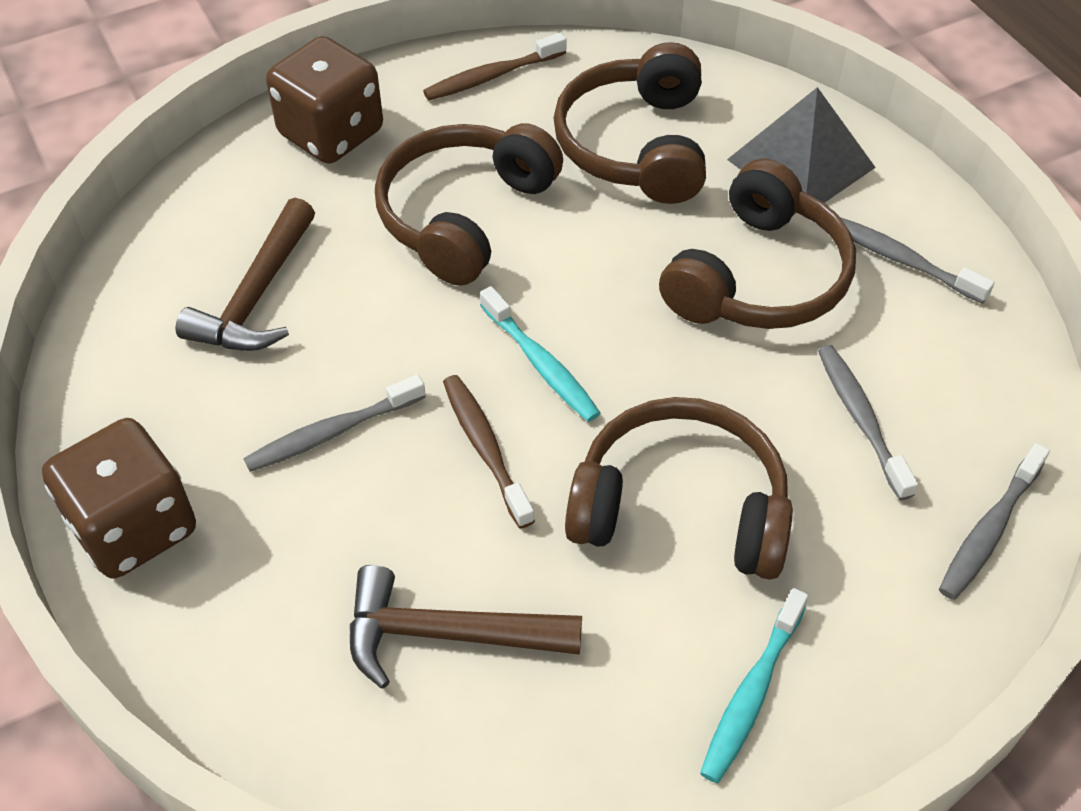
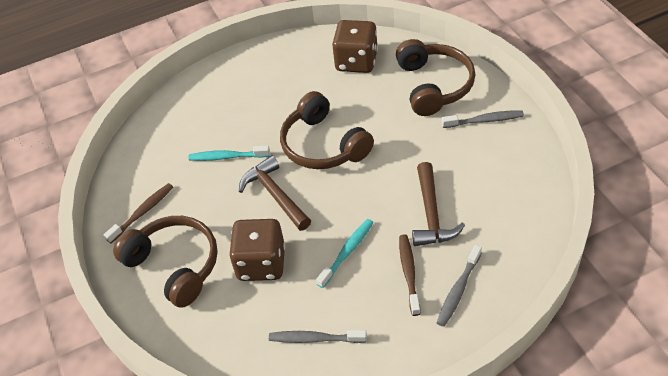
brown headphones: [375,123,563,286] [553,42,706,204] [565,397,793,580] [659,159,856,329] = 4 -> [113,216,218,308] [280,91,374,169] [396,39,475,116] = 3
grey pyramid: [727,87,876,203] = 1 -> none = 0
grey toothbrush: [243,374,426,472] [818,345,918,500] [840,217,995,304] [939,443,1050,600] = 4 -> [269,330,367,343] [437,245,482,327] [442,110,524,128] = 3

